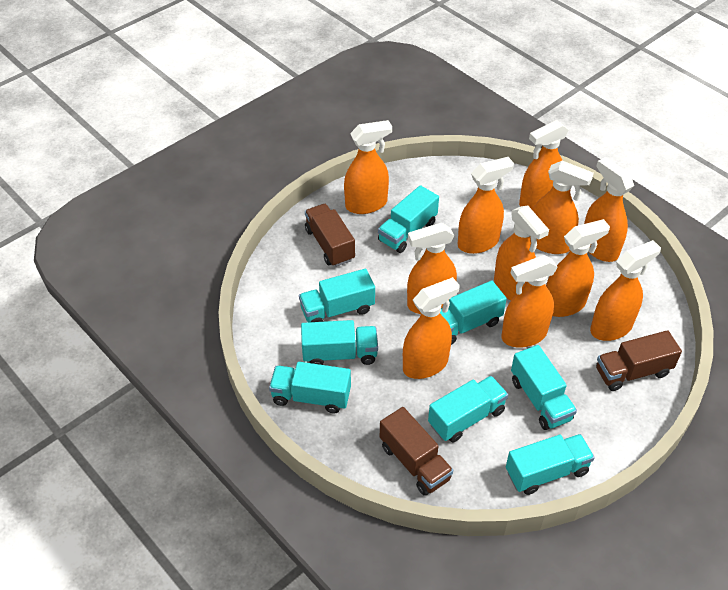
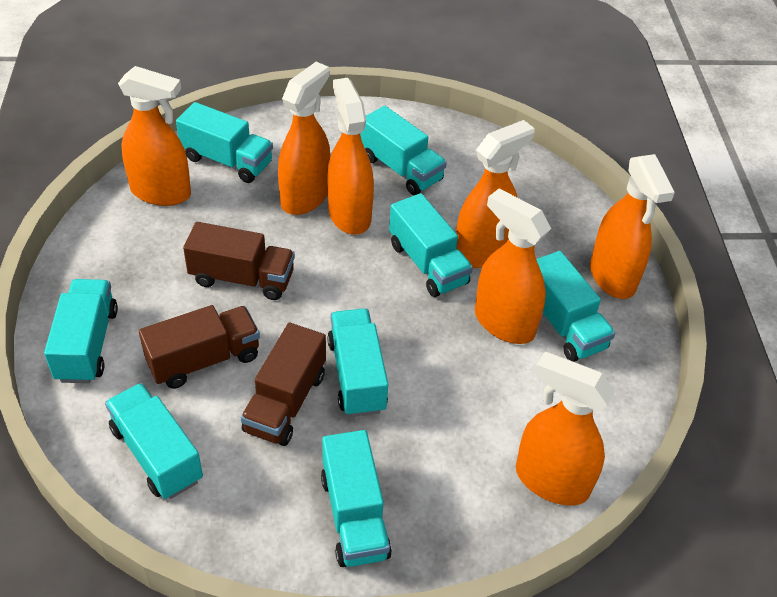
orange spray bottle: [344,120,392,214] [403,277,460,379] [407,223,457,314] [458,157,514,254] [494,205,549,301] [502,255,558,348] [519,120,569,210] [530,161,594,254] [546,219,610,317] [584,157,634,262] [590,240,661,341] = 11 -> [118,66,191,206] [278,62,330,215] [327,78,374,235] [456,120,535,268] [475,189,551,344] [516,351,615,506] [590,154,675,299] = 7

